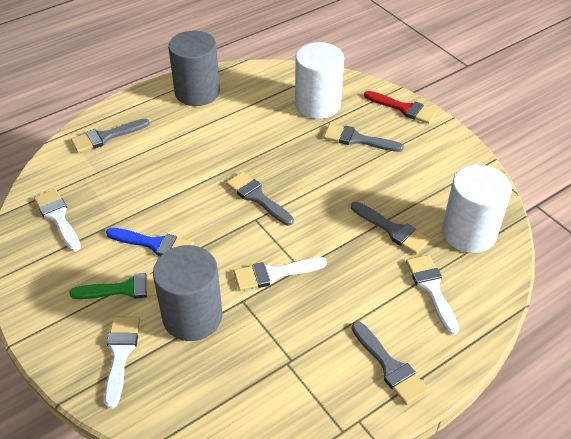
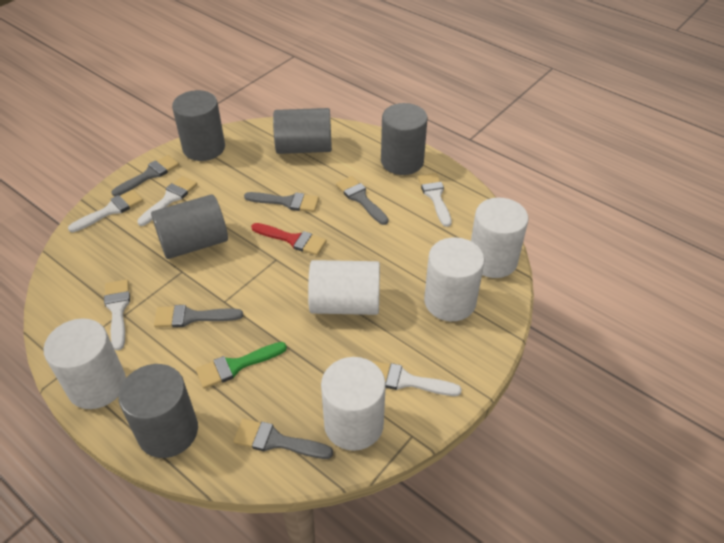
blue brush: [106,228,194,256] = 1 -> none = 0
grey cylinder: [153,245,223,341] [168,31,220,106] = 2 -> [118,364,198,458] [151,194,228,259] [172,90,225,161] [273,108,332,154] [381,103,428,175] = 5
white brush: [34,189,81,252] [104,317,140,409] [234,257,327,291] [406,255,459,335] = 4 -> [68,189,143,232] [104,279,130,350] [137,176,197,226] [372,361,462,396] [418,173,452,227] = 5
white cylinder: [295,42,344,119] [442,164,512,253] = 2 -> [43,318,126,409] [308,260,380,315] [321,357,386,451] [424,237,485,321] [471,198,529,278] = 5

